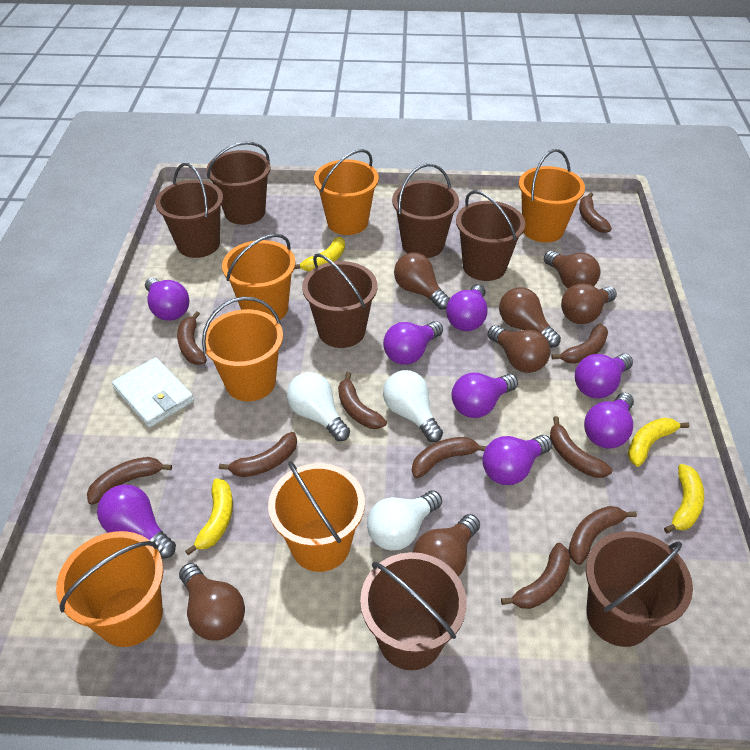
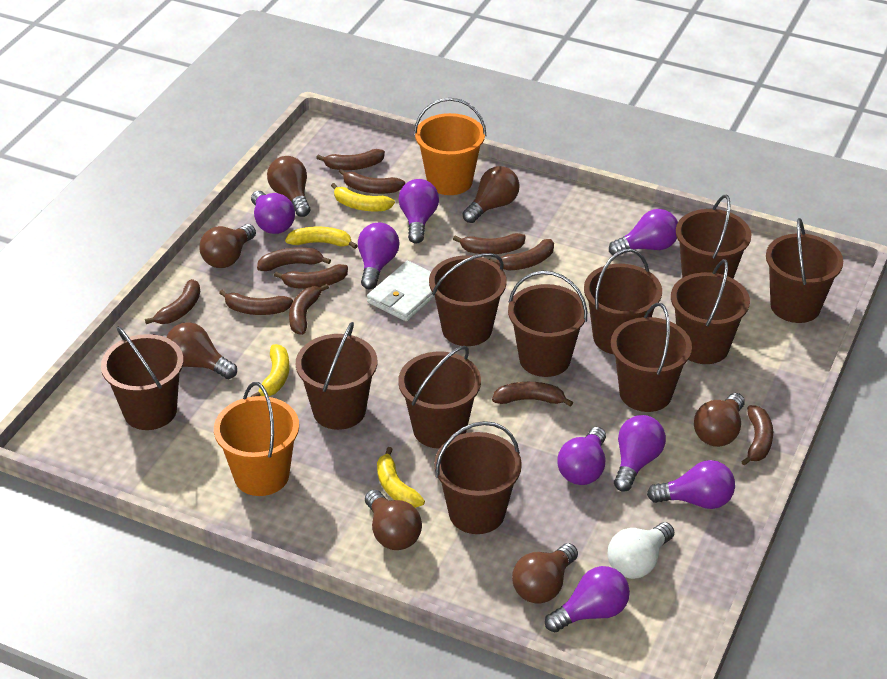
brown banana: [87,457,172,505] [177,311,207,365] [219,432,297,477] [338,372,387,429] [412,437,487,478] [501,543,570,609] [550,416,612,478] [551,324,608,364] [568,506,637,565] [579,192,612,233] = 10 -> [145,279,200,324] [219,290,293,315] [257,247,331,271] [274,264,348,289] [289,284,329,335] [316,149,385,170] [339,168,405,194] [453,233,526,254] [489,239,554,271] [492,382,573,407] [741,405,773,466] = 11
brown bucket: [155,163,223,258] [206,142,271,225] [302,253,377,348] [360,552,466,670] [392,163,459,258] [456,190,526,281] [586,531,693,647] = 7 -> [101,326,184,430] [296,322,377,430] [398,346,481,449] [429,253,507,346] [434,421,522,534] [508,271,587,377] [584,249,662,354] [611,303,692,412] [671,259,750,364] [676,195,752,279] [766,218,843,323] = 11
orange bucket: [56,531,163,647] [202,297,283,401] [222,234,296,320] [268,461,365,572] [314,149,379,235] [519,149,585,243] = 6 -> [214,382,299,496] [414,98,486,195] = 2
white light bulb: [287,372,350,441] [367,490,442,551] [383,370,443,442] = 3 -> [608,522,674,579] = 1

